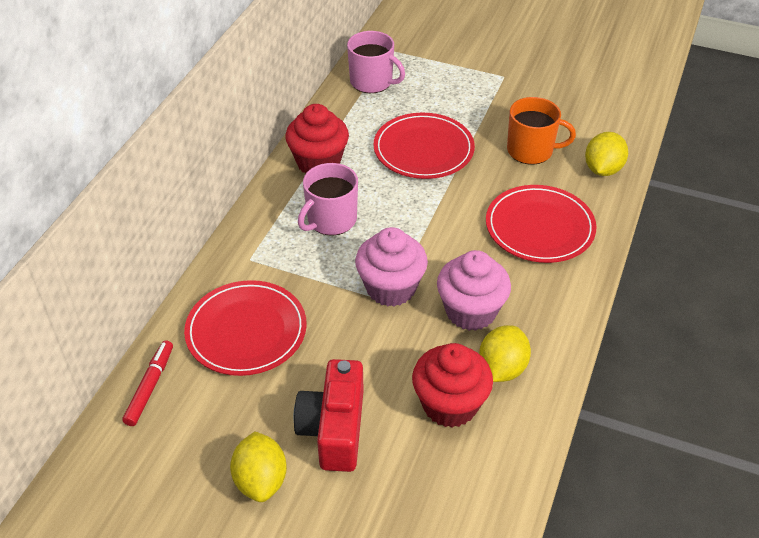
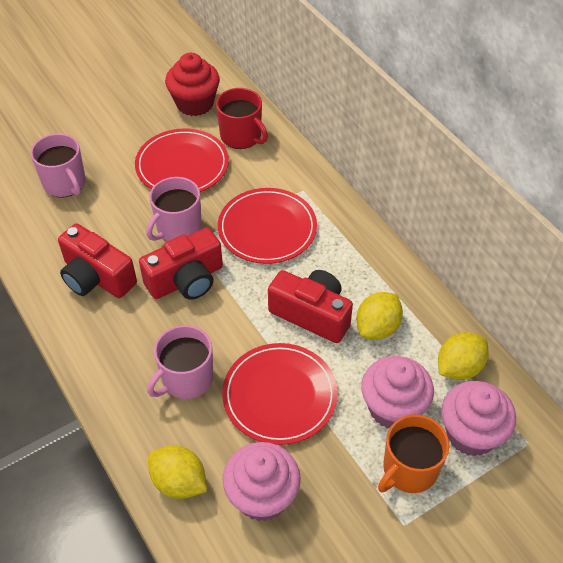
pink cupcake: [355,227,428,306] [437,250,511,331] = 2 -> [223,442,301,521] [361,356,434,429] [441,381,516,456] = 3
pink mug: [298,163,358,236] [347,31,405,93] = 2 -> [31,134,86,197] [146,177,202,241] [147,325,213,399] = 3
red camera: [294,359,364,472] = 1 -> [58,223,137,298] [139,227,223,300] [268,270,353,343] = 3
red cupcake: [285,104,349,173] [412,343,493,428] = 2 -> [165,53,220,116] = 1
red marker: [122,340,173,426] = 1 -> none = 0
red mug: none = 0 -> [216,88,268,149] = 1

